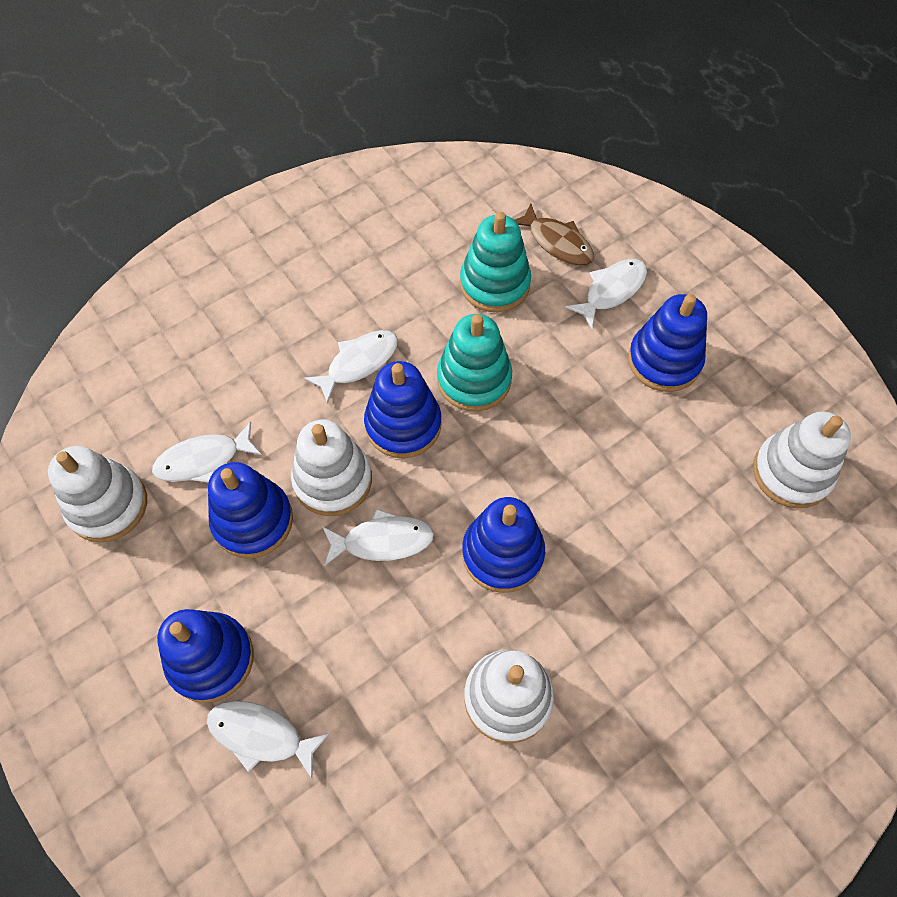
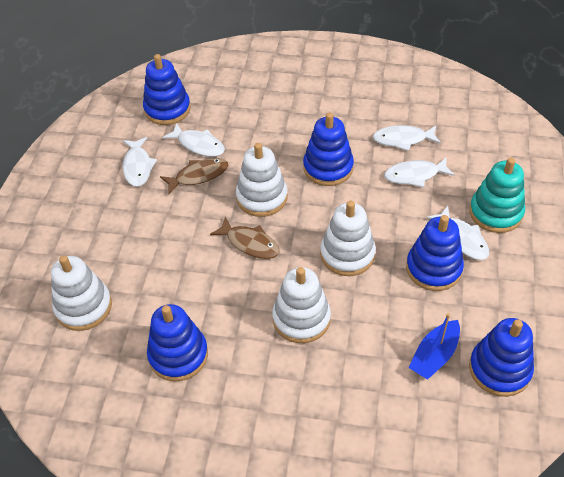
blue boat: none = 0 -> [408,313,460,380] = 1
brown fish: [514,203,594,266] = 1 -> [160,158,228,194] [210,217,280,259] = 2
turquoise stacking toy: [437,314,512,411] [460,212,531,312] = 2 -> [469,158,525,233] = 1

